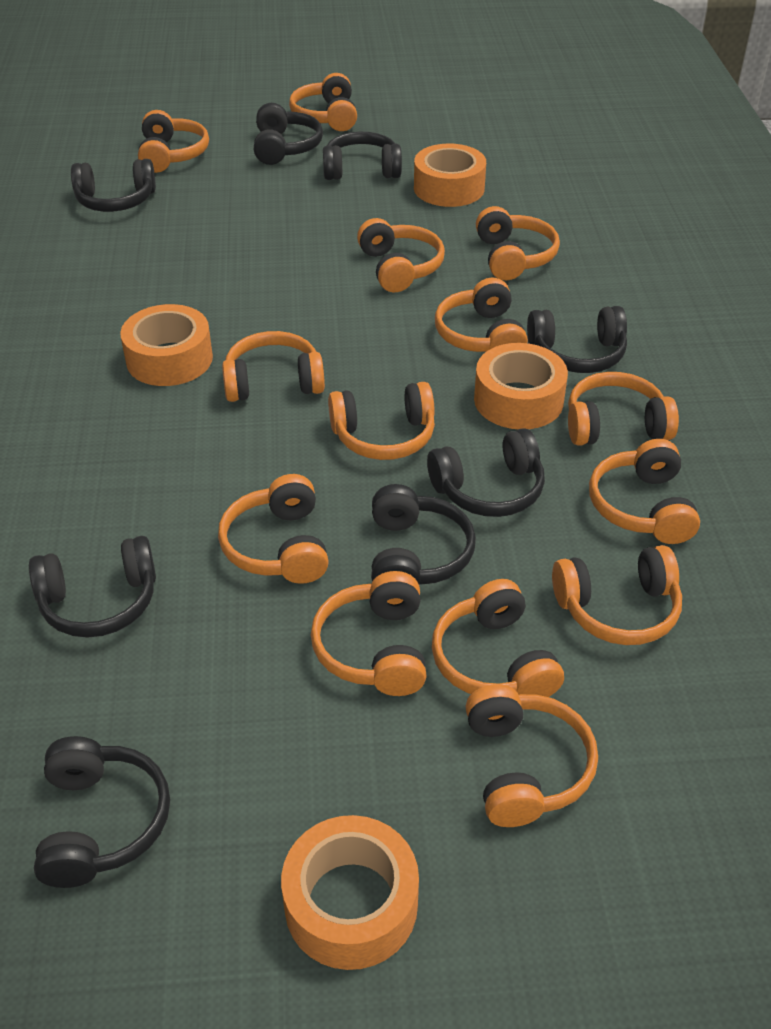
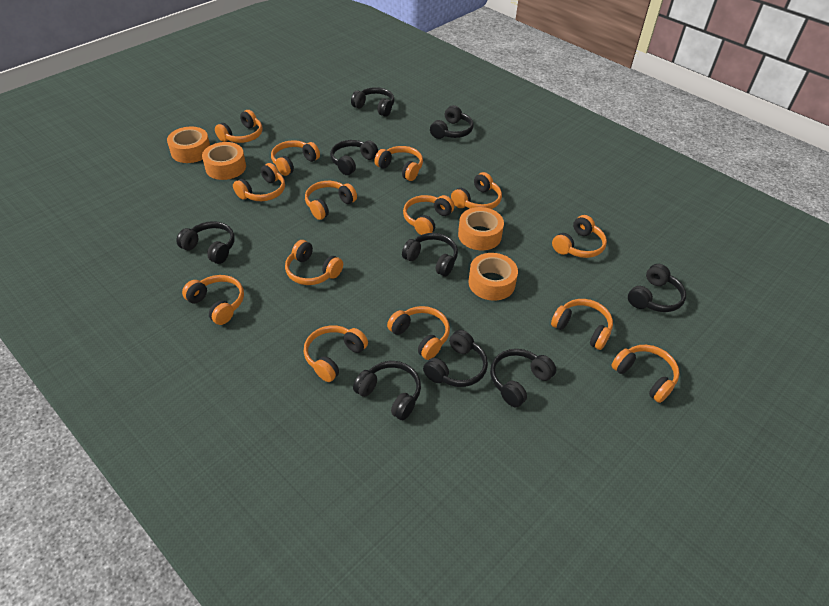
black headphones: [29,536,156,638] [34,736,170,888] [71,159,156,212] [254,103,323,165] [323,132,402,180] [371,484,476,584] [427,428,545,517] [527,306,627,373] = 8 -> [176,221,235,264] [330,140,378,175] [351,87,395,117] [353,361,421,420] [402,233,458,276] [423,330,488,387] [430,105,474,139] [490,349,556,407] [628,264,686,312] = 9

